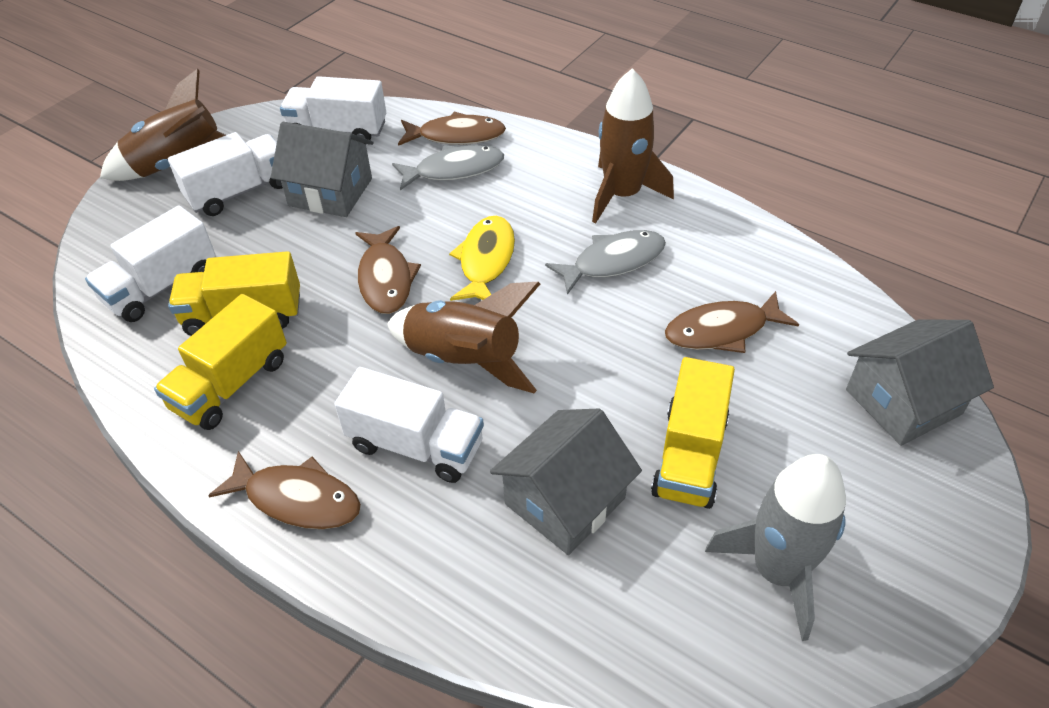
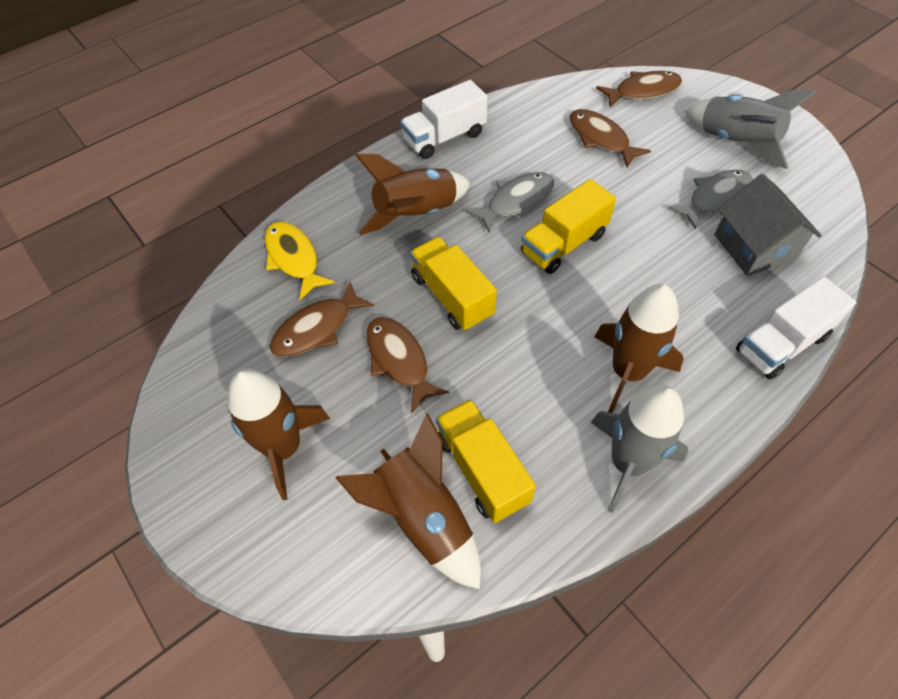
brown rocket: [100,69,226,181] [387,282,540,393] [592,68,674,223] = 3 -> [227,369,330,500] [335,413,481,589] [356,154,471,235] [594,284,684,413] = 4
grey house: [271,122,373,217] [490,408,642,555] [846,319,994,446] = 3 -> [714,174,822,276] = 1
grey rocket: [705,454,846,641] = 1 -> [591,385,688,513] [684,90,816,169] = 2
white truck: [85,205,216,322] [168,132,283,216] [280,76,386,144] [334,367,484,483] = 4 -> [400,80,488,159] [736,276,856,379] = 2

